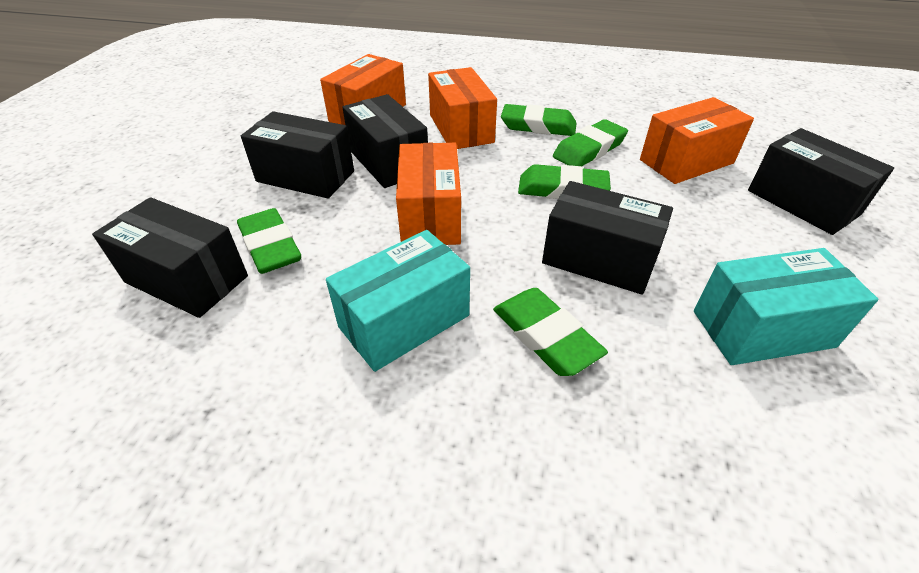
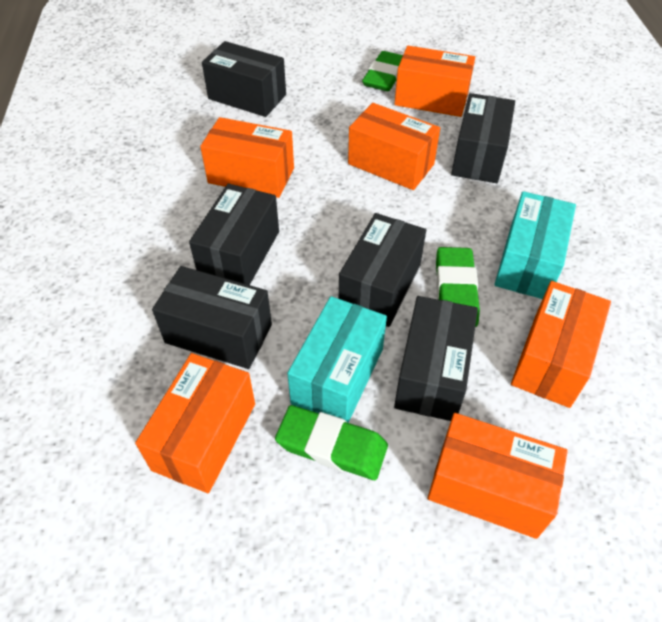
black box: [92,197,248,318] [241,111,354,199] [342,94,428,188] [542,181,673,295] [748,128,894,235] = 5 -> [152,266,272,369] [189,184,279,285] [202,41,286,117] [339,213,426,327] [394,296,478,421] [451,93,515,183] = 6
green eraser: [237,208,301,274] [493,288,608,376] [501,104,576,136] [518,164,611,199] [553,119,628,166] = 5 -> [275,405,388,480] [362,51,403,91] [436,247,480,327] = 3
orange box: [320,54,406,125] [396,143,461,245] [428,67,497,149] [640,97,754,184] = 4 -> [135,353,255,493] [200,117,294,198] [348,103,440,190] [394,46,475,117] [428,413,568,539] [511,281,611,408] = 6

